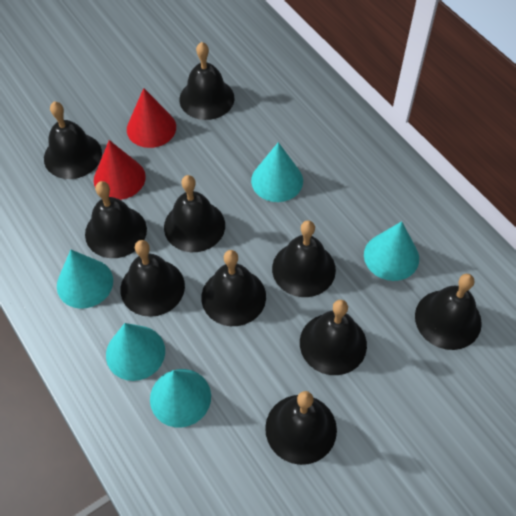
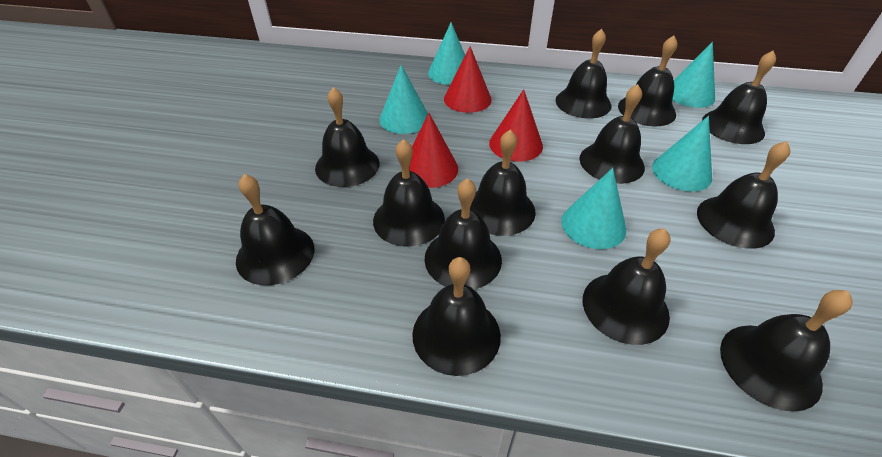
black bell: [44,101,102,179] [85,181,147,258] [120,240,185,317] [164,175,225,252] [179,42,235,120] [201,250,266,326] [265,391,337,465] [272,220,336,297] [300,300,367,375] [415,274,482,350] = 10 -> [236,174,314,285] [315,87,380,187] [373,139,445,247] [412,257,501,376] [425,178,502,289] [470,130,536,236] [556,29,611,118] [579,84,645,184] [583,228,670,345] [618,36,677,126] [697,141,790,249] [702,50,776,144] [720,290,853,412] = 13
red cone: [94,140,146,200] [127,88,176,148] = 2 -> [409,113,458,188] [444,46,492,113] [489,89,543,162] = 3

